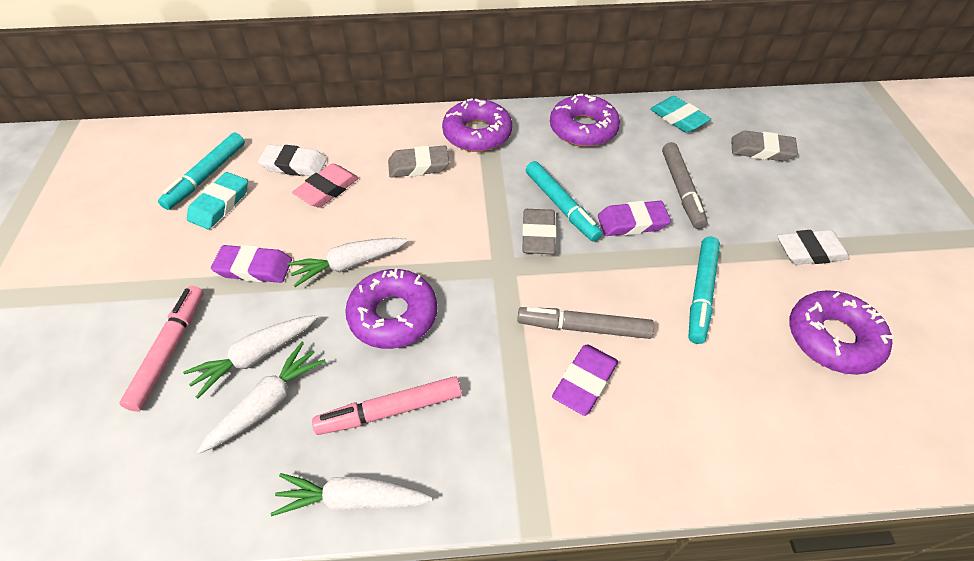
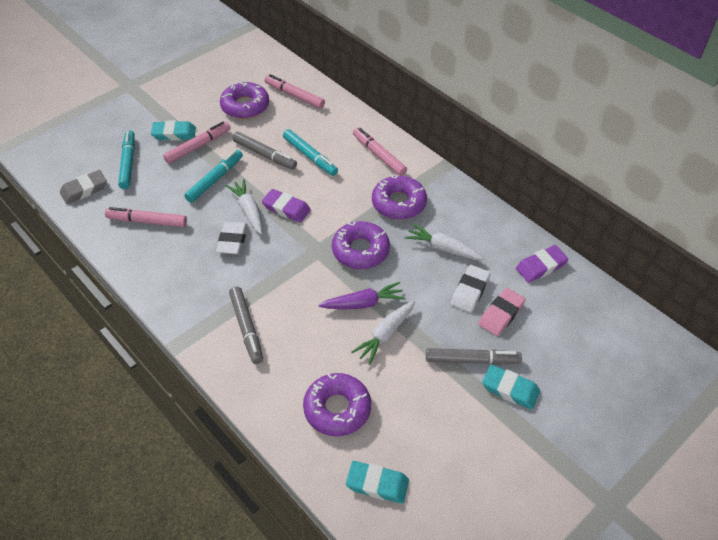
grey eraser: [388,145,449,178] [522,209,556,254] [731,131,798,161] = 3 -> [60,170,107,204] = 1
grey marker: [517,307,654,339] [662,142,708,229] = 2 -> [229,287,263,364] [232,132,297,170] [426,348,522,365] = 3
pink marker: [120,286,204,412] [312,376,462,435] = 2 -> [105,207,187,227] [163,121,231,164] [264,74,325,109] [353,128,407,176] = 4
purple carrot: none = 0 -> [319,282,406,309] = 1
purple eraser: [211,245,292,283] [552,344,618,416] [598,201,671,236] = 3 -> [262,189,311,223] [516,245,568,283] = 2
turquoise eraser: [187,172,248,229] [650,96,711,133] = 2 -> [151,120,196,141] [346,461,409,504] [482,364,540,410] = 3
white carrot: [183,315,318,399] [197,342,326,454] [271,473,432,516] [288,238,408,287] = 4 -> [226,179,262,234] [351,301,415,365] [405,224,484,260] = 3

